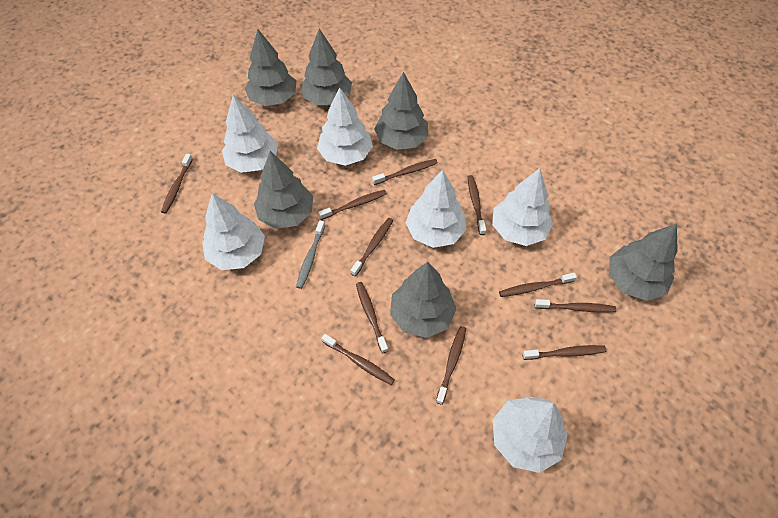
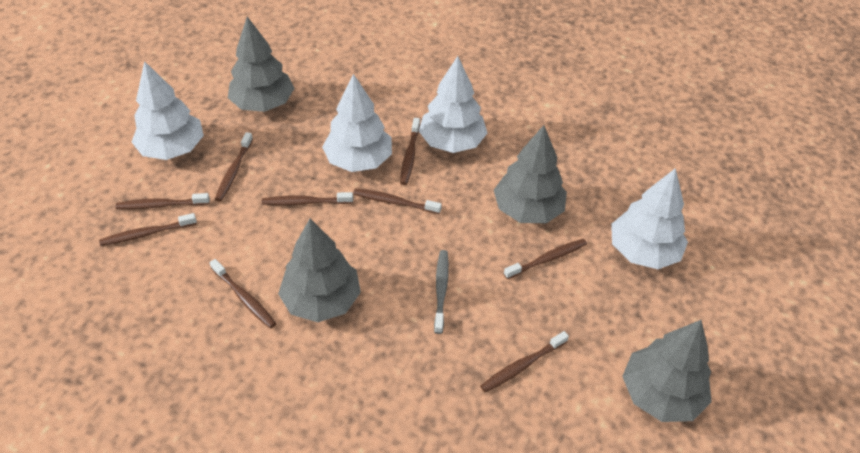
brown toothbrush: [161,154,193,214] [318,190,387,220] [321,334,395,385] [350,218,393,276] [356,282,388,354] [372,159,438,185] [436,326,466,405] [468,175,486,235] [499,273,577,297] [522,345,606,360] [534,299,616,313] = 11 -> [99,213,197,246] [115,193,210,209] [210,259,276,329] [215,132,253,202] [262,192,353,205] [353,188,442,214] [400,118,420,185] [480,331,569,392] [504,239,587,279] = 9
grey tree: [245,29,296,106] [254,151,313,229] [300,29,352,105] [374,72,428,150] [390,262,456,338] [609,224,678,301] = 6 -> [228,17,295,112] [278,219,361,322] [494,125,567,223] [622,320,712,422] = 4
white tree: [202,193,265,270] [222,95,278,173] [317,87,373,166] [405,170,466,248] [492,168,553,246] [493,397,568,473] = 6 -> [132,61,204,160] [322,74,392,172] [419,56,487,153] [611,168,688,269] = 4

